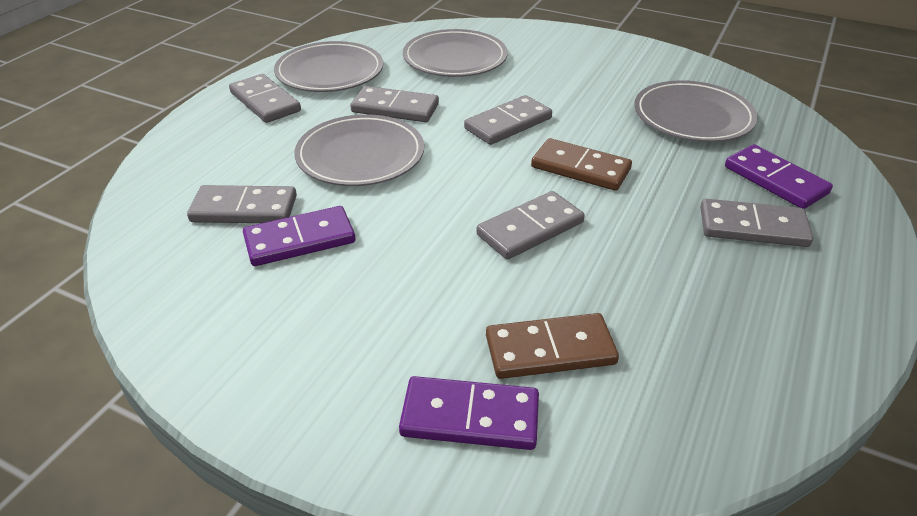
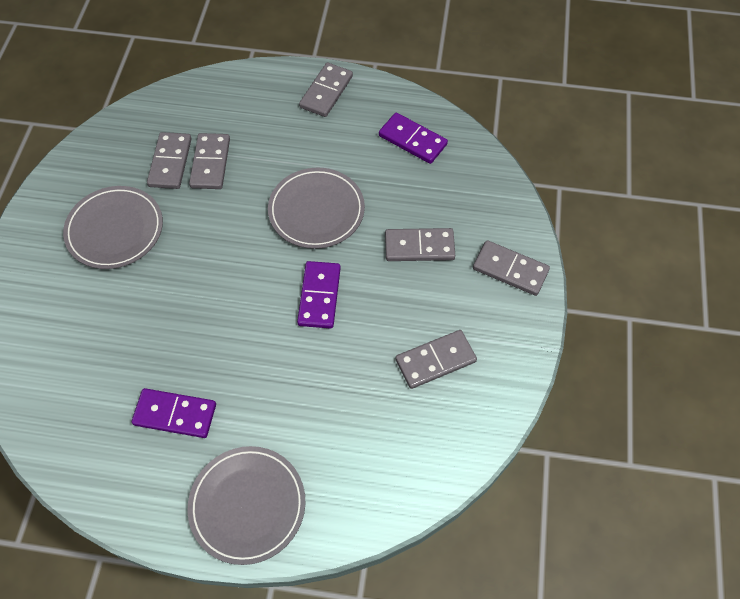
brown domino: [486,313,619,379] [531,138,632,191] = 2 -> none = 0
grey plate: [274,41,383,92] [294,114,424,186] [403,29,508,77] [634,80,758,142] = 4 -> [63,186,163,269] [187,446,305,565] [268,168,365,249] = 3

